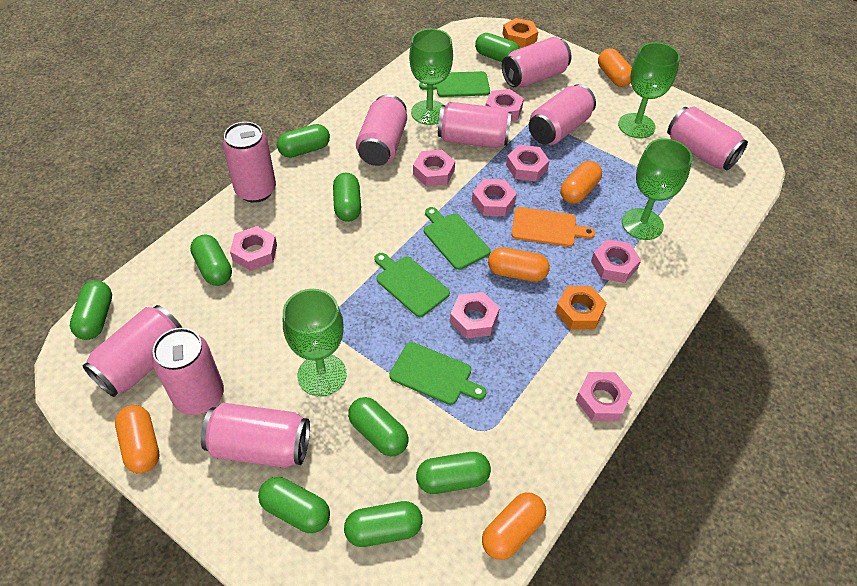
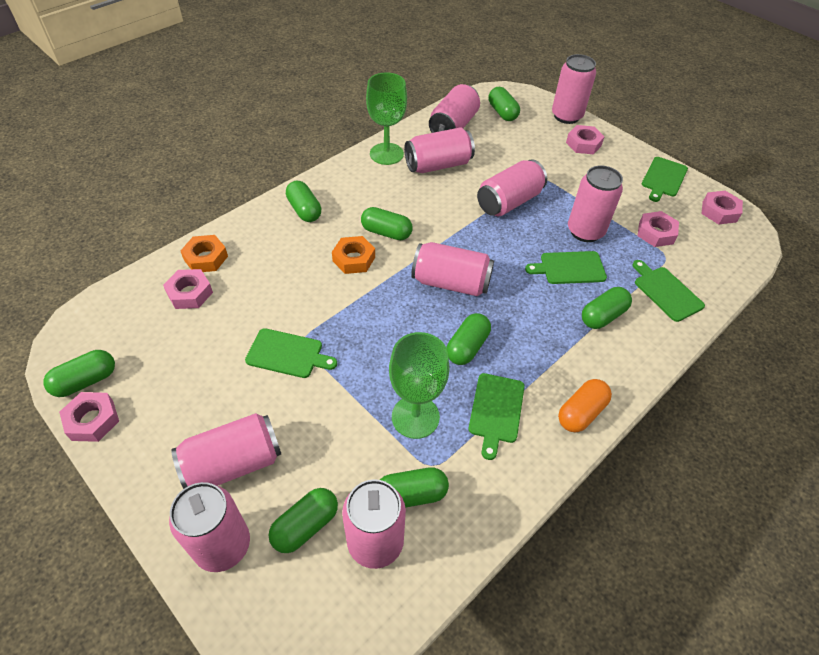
green capsule: [70,281,112,340] [190,235,232,286] [258,477,330,533] [277,124,330,158] [333,173,361,222] [344,501,423,547] [348,397,408,457] [416,452,491,494] [475,33,520,62] = 9 -> [43,350,115,397] [268,488,338,553] [286,181,321,222] [361,207,413,240] [380,467,449,508] [446,313,491,365] [489,87,520,121] [582,287,632,329] = 8
green cutting board: [374,253,450,317] [389,342,486,405] [419,71,490,97] [424,207,490,270] = 4 -> [245,328,337,378] [468,373,525,460] [525,251,607,284] [632,260,705,322] [642,157,688,202] = 5
green goblet: [283,289,347,397] [409,29,453,125] [618,42,680,138] [622,139,692,240] = 4 -> [366,72,407,165] [389,332,450,439] = 2
orange capsule: [115,405,159,473] [482,492,546,560] [488,247,550,282] [560,161,602,204] [598,48,632,87] = 5 -> [558,379,612,432] = 1
orange cutting board: [511,207,596,247] = 1 -> none = 0
pink nut: [230,226,277,271] [413,150,455,186] [450,292,500,338] [472,179,517,216] [486,89,524,121] [506,145,550,181] [576,372,632,421] [591,239,641,283] = 8 -> [59,392,119,442] [163,269,213,309] [566,125,605,154] [637,211,679,247] [702,191,743,224] = 5

